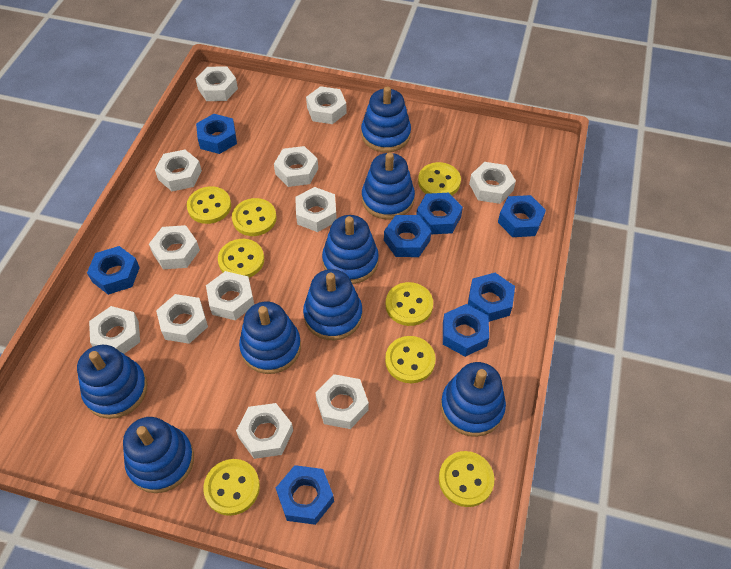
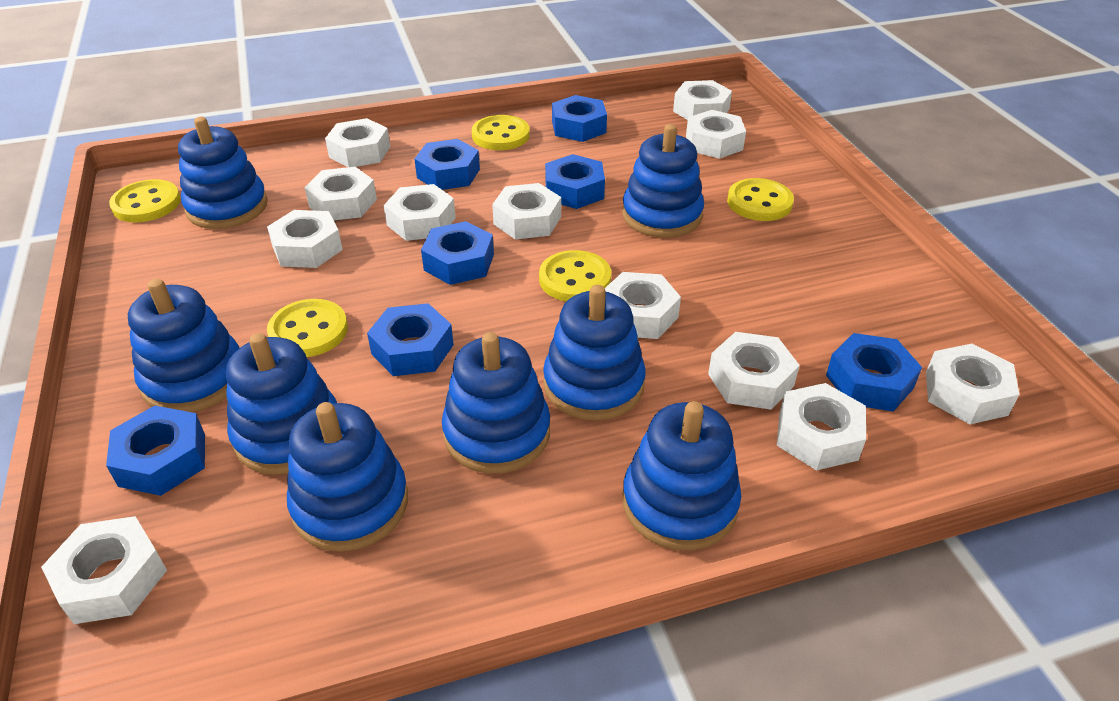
blue nut: [87,246,140,295] [196,114,237,154] [276,465,334,525] [384,215,431,257] [416,193,463,234] [443,304,489,357] [468,273,515,322] [498,195,546,237] = 8 -> [106,405,205,496] [367,303,454,376] [414,139,480,190] [421,221,494,285] [545,154,605,209] [552,95,607,142] [826,333,922,412] = 7
yellow button: [187,186,231,224] [203,459,260,516] [218,239,264,278] [232,198,276,236] [385,336,436,383] [386,282,433,326] [418,162,461,195] [439,451,494,507] = 8 -> [109,179,181,222] [267,299,348,357] [472,115,530,150] [539,250,611,302] [727,178,794,221] = 5

